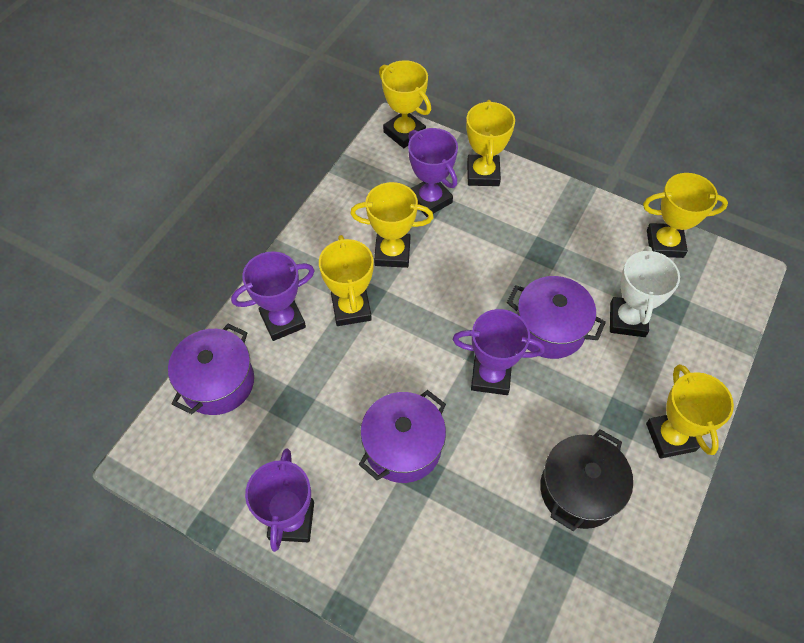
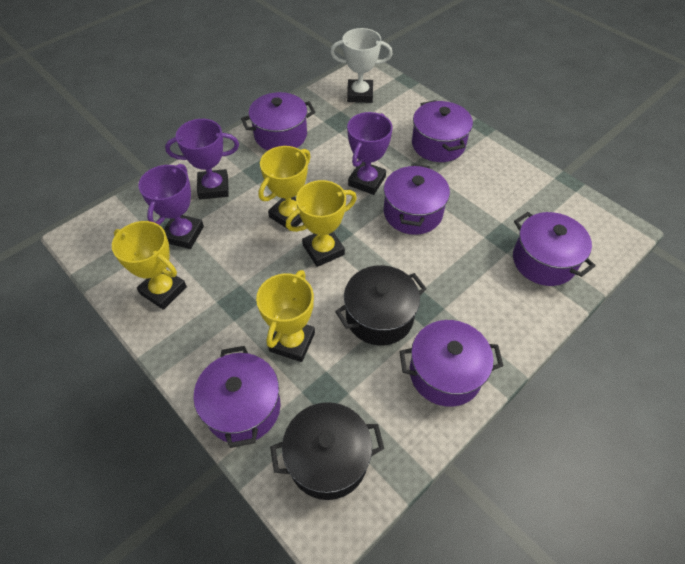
black pot: [540,429,633,531] = 1 -> [270,402,384,500] [335,265,427,346] = 2
purple pot: [168,324,254,415] [359,390,446,483] [507,276,606,359] = 3 -> [193,346,280,448] [241,92,315,151] [384,164,450,235] [400,320,503,407] [412,100,473,162] [513,212,596,286] = 6
purple trophy: [231,251,315,341] [245,448,314,552] [408,128,458,217] [453,309,545,395] = 4 -> [138,164,204,249] [165,119,239,200] [347,112,393,195] = 3
yellow trophy: [319,235,374,326] [350,182,434,268] [379,60,431,148] [466,100,515,186] [643,173,728,258] [646,364,734,459] = 6 -> [112,221,187,310] [256,270,315,362] [259,146,311,228] [286,180,357,267] = 4

